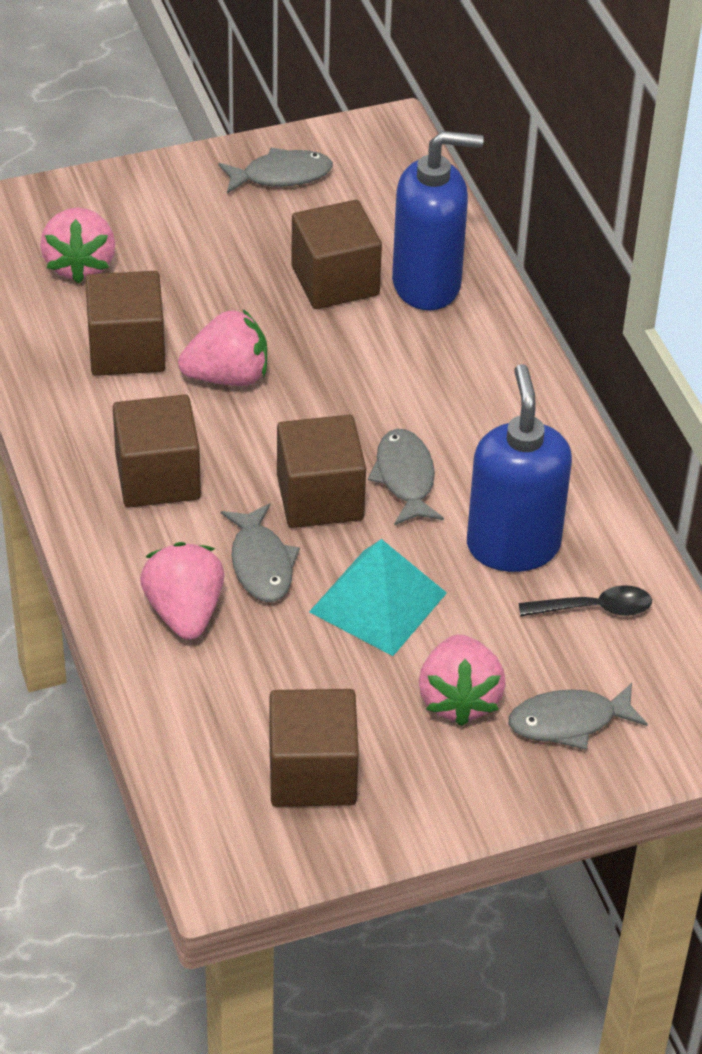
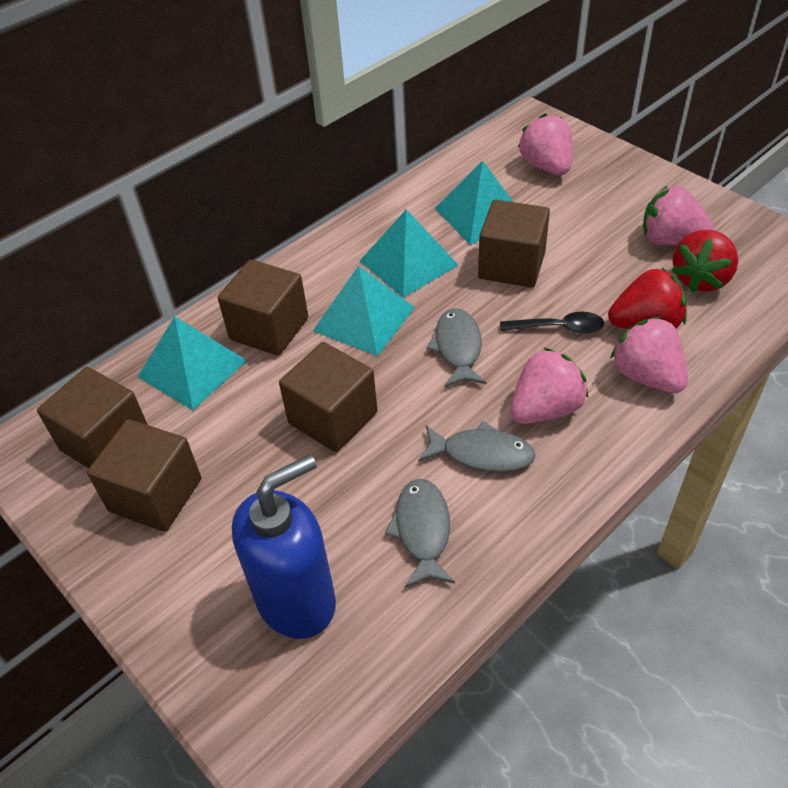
blue soap dispenser: [392,131,484,311] [467,364,572,572] = 2 -> [232,454,336,639] = 1
grey fish: [219,147,333,194] [221,503,300,602] [368,429,444,525] [509,683,648,750] = 4 -> [385,479,455,588] [418,421,535,473] [427,308,487,387] = 3
red strawberry: none = 0 -> [608,268,687,329] [671,230,738,292] = 2
turquoise pyramid: [309,539,447,656] = 1 -> [137,316,247,410] [313,265,415,356] [360,209,458,298] [435,160,513,245] = 4

